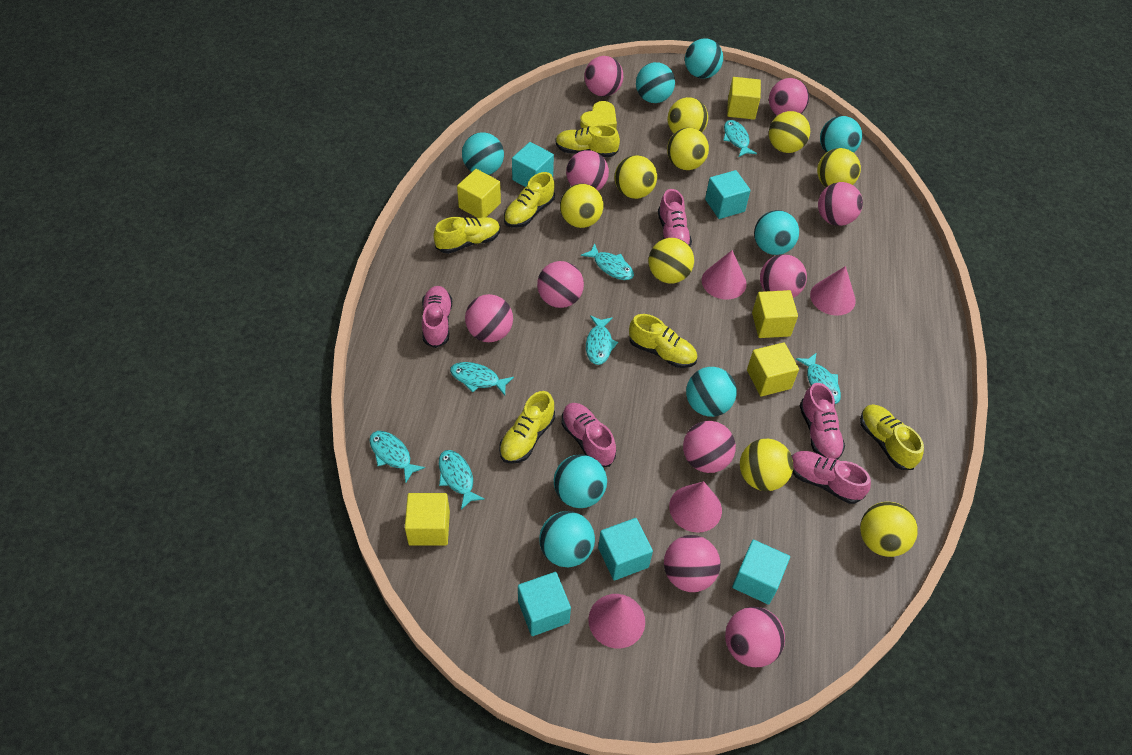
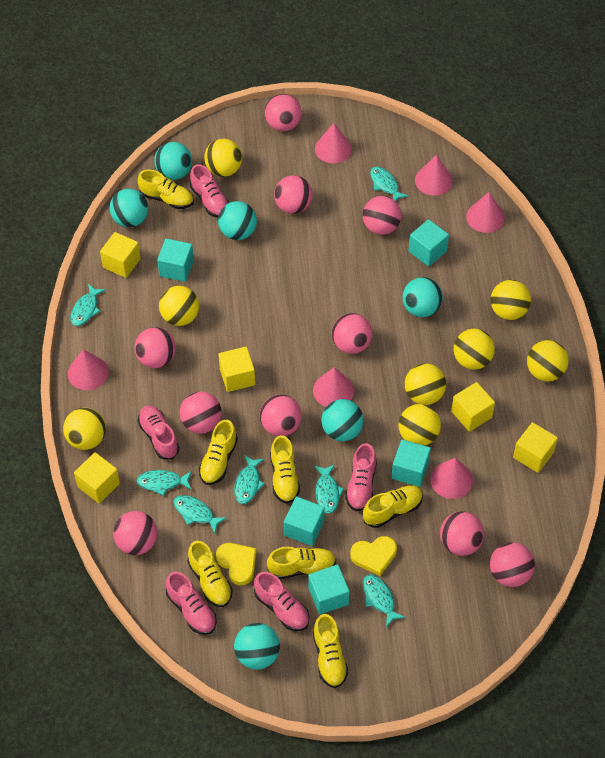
pink cone: [588,594,645,648] [669,481,722,533] [702,250,747,299] [810,266,856,316] = 4 -> [68,349,109,390] [313,367,354,407] [315,123,352,163] [415,155,453,196] [430,458,473,499] [466,192,505,233] = 6
turquoise ball: [462,132,504,175] [539,511,595,567] [554,454,607,508] [636,62,675,103] [685,38,723,79] [686,367,737,417] [754,210,799,255] [820,116,862,153] = 8 -> [110,189,148,227] [154,142,192,180] [218,201,257,240] [234,623,280,670] [321,399,364,441] [403,277,443,317] = 6
yellow ball: [560,183,603,228] [615,155,657,199] [649,238,694,283] [667,128,709,170] [668,97,708,133] [740,439,793,491] [769,111,810,153] [817,148,861,187] [860,502,918,557] = 9 -> [63,408,106,450] [159,286,199,326] [204,139,242,177] [399,404,441,446] [405,363,446,405] [454,329,495,370] [491,280,531,320] [527,340,569,381] = 8
yellow heart: [580,101,617,129] = 1 -> [216,543,257,585] [350,536,397,576] = 2
yellow shoe: [433,217,500,254] [499,391,555,464] [504,172,555,228] [555,124,620,157] [629,314,697,368] [860,404,924,470] = 6 -> [137,170,194,209] [188,541,233,607] [199,420,238,485] [267,547,336,579] [270,435,300,504] [313,614,348,688] [363,485,423,528] = 7

